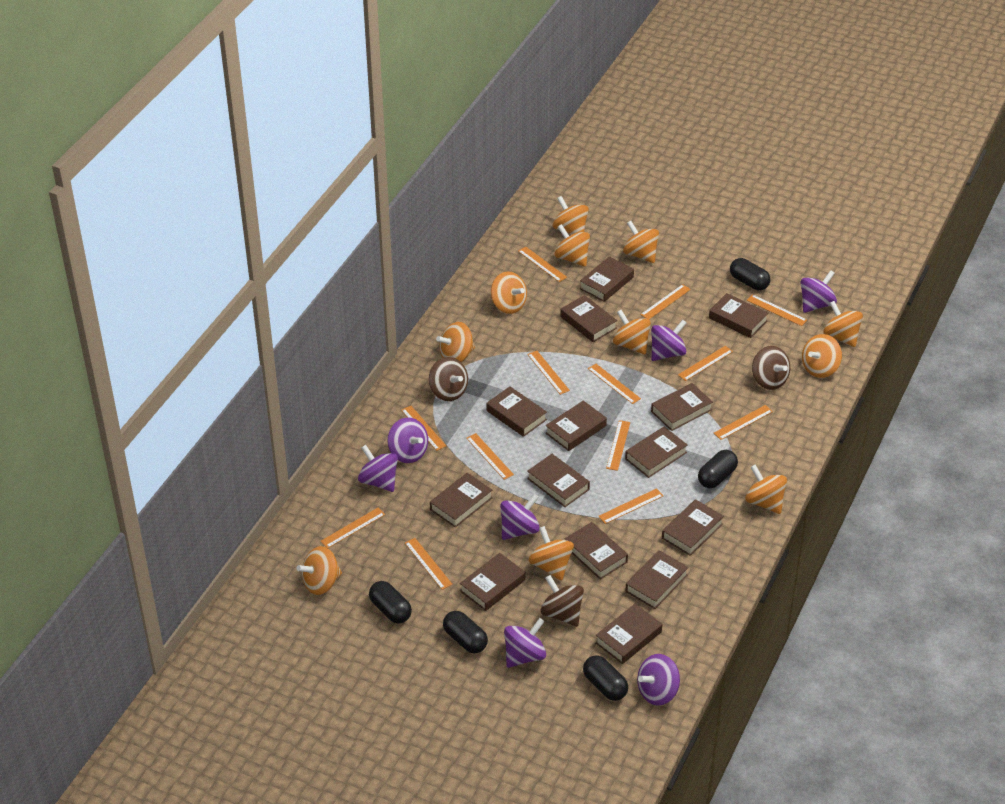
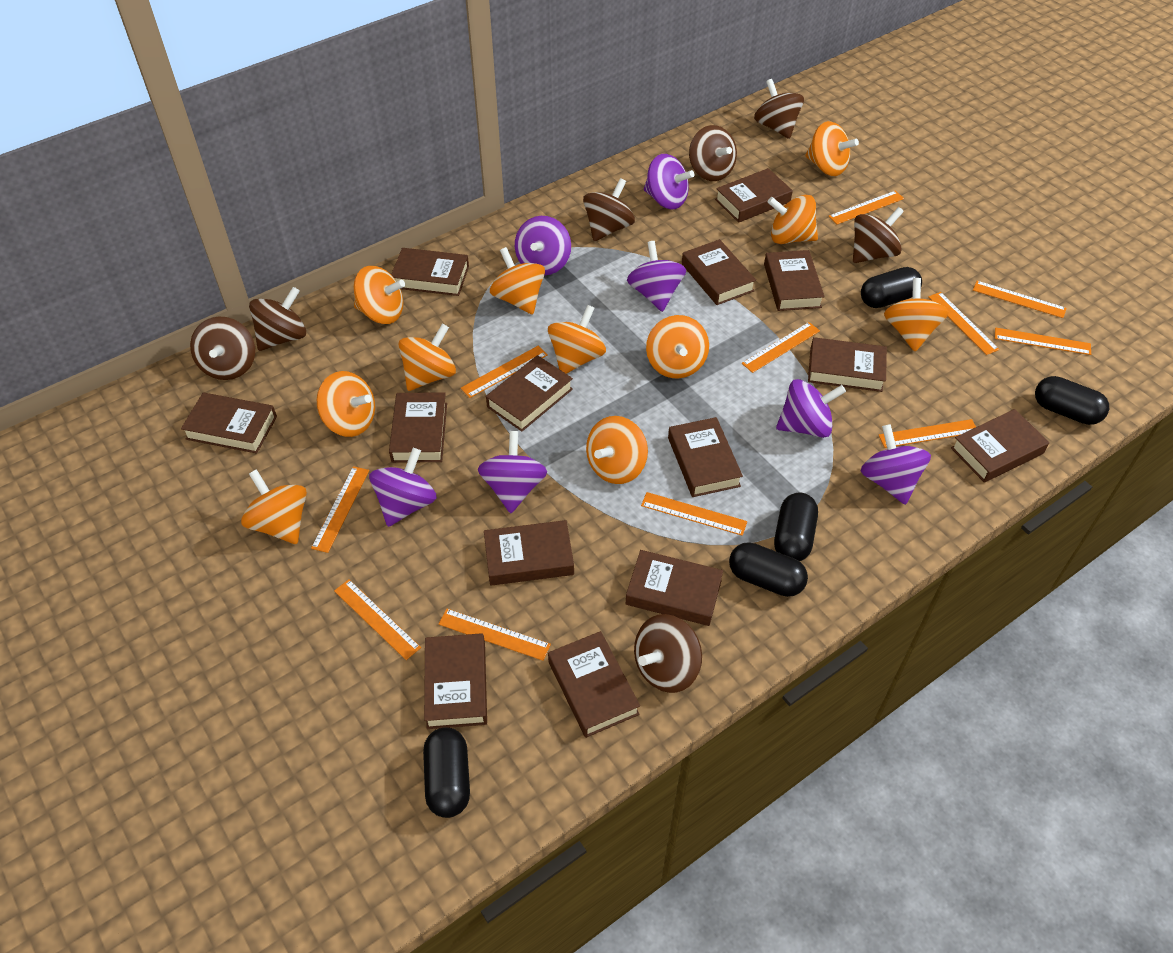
brown spinning top: [429,357,468,401] [540,575,584,627] [752,346,790,390] = 3 -> [190,317,255,380] [249,287,306,351] [583,178,635,241] [634,614,702,693] [689,125,737,181] [754,79,804,139] [853,207,904,263] = 7
orange ruler: [320,507,385,548] [401,406,446,451] [405,538,453,590] [466,433,514,480] [518,247,567,282] [527,351,570,395] [588,364,641,404] [598,488,663,524] [606,420,630,471] [640,284,691,319] [678,346,733,381] [714,405,773,440] [747,294,807,326] = 13 -> [311,466,369,553] [334,579,421,660] [438,609,551,661] [461,346,548,398] [641,492,747,536] [742,322,820,373] [828,191,904,224] [879,419,976,448] [928,292,999,355] [973,281,1067,318] [995,327,1091,355] = 11

